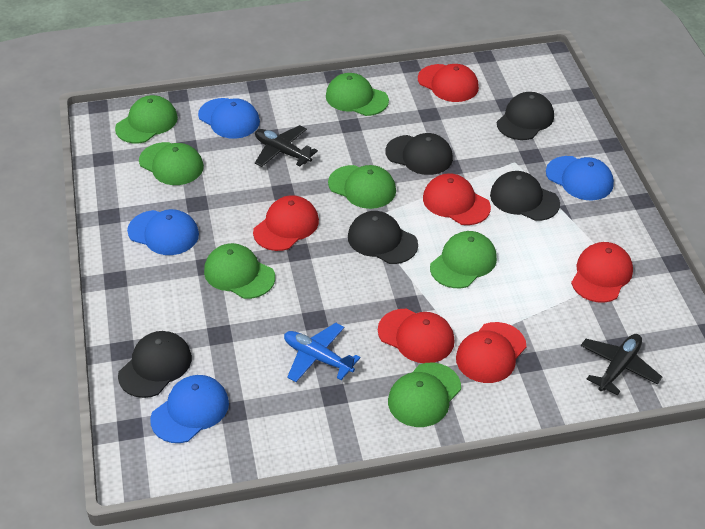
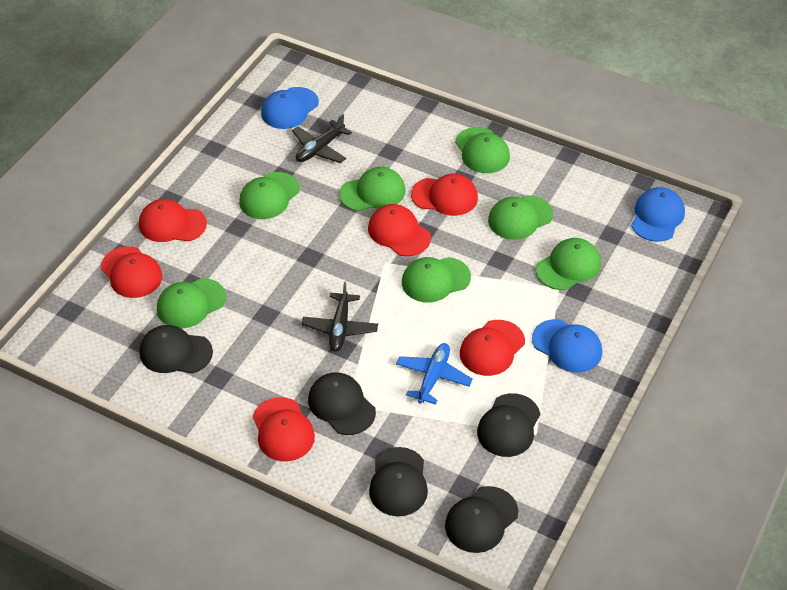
blue cap: [127,209,199,255] [150,375,229,443] [198,98,260,139] [546,156,614,200] = 4 -> [261,87,319,129] [532,319,602,372] [631,187,685,242] = 3

